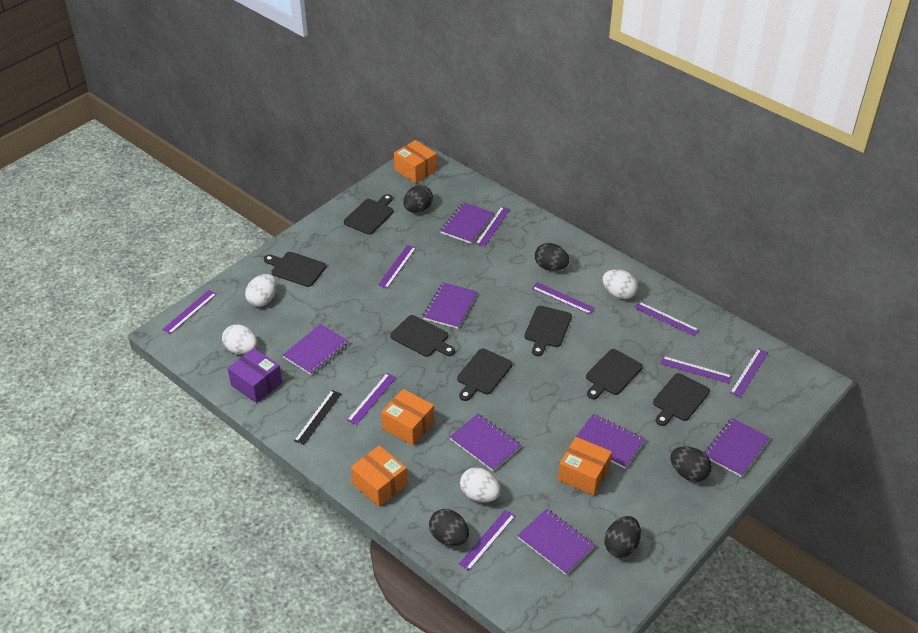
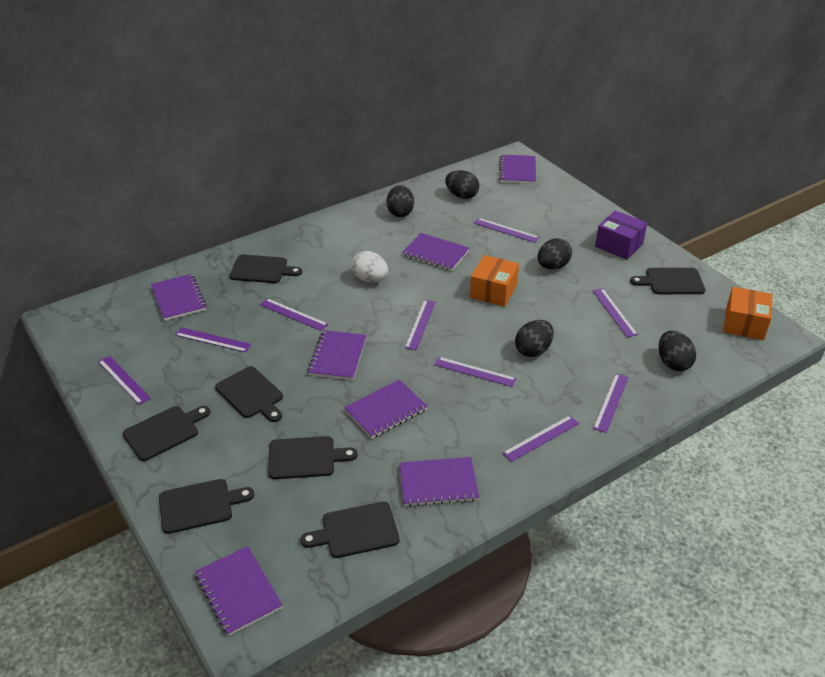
black ruler: [294,390,341,445] = 1 -> none = 0
orange box: [351,446,407,507] [381,389,434,446] [394,140,437,183] [558,437,612,496] = 4 -> [470,255,519,307] [724,287,773,340] = 2
white egg: [222,324,258,354] [245,274,277,307] [460,467,500,502] [603,269,638,299] = 4 -> [351,251,388,282] = 1

